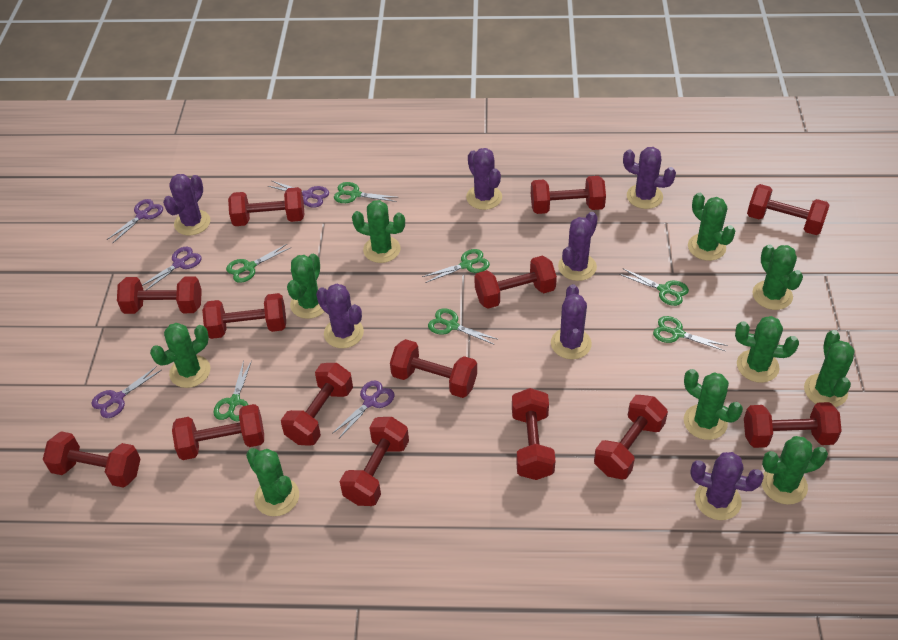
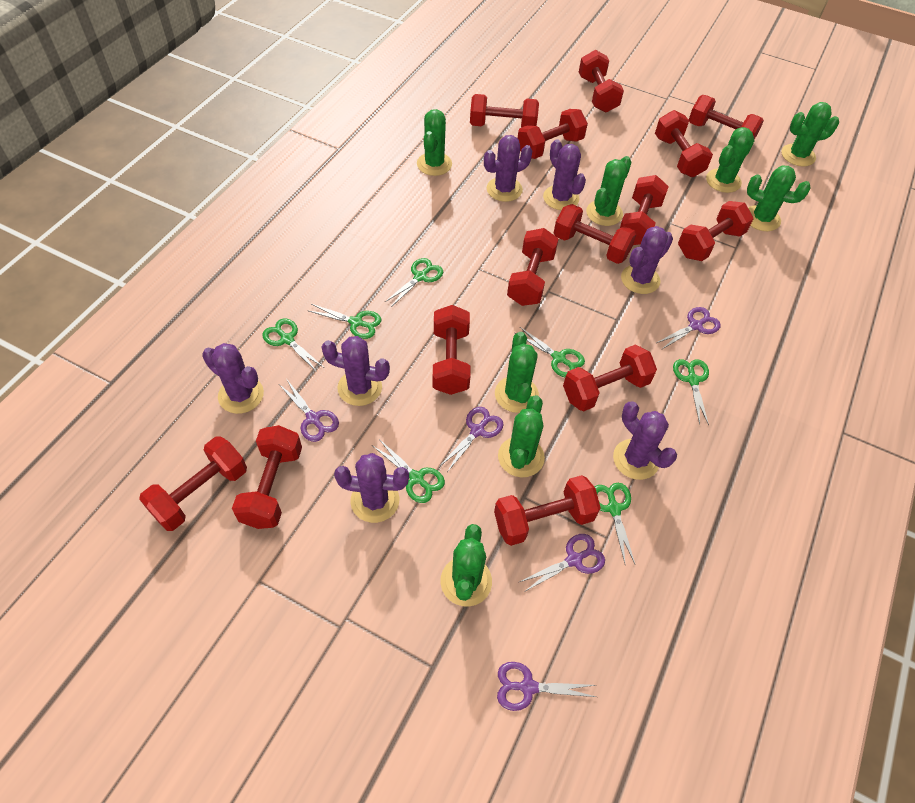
green cactus: [150,323,210,388] [246,448,299,516] [287,254,325,319] [352,200,405,263] [684,369,743,440] [688,193,735,261] [735,316,799,383] [752,245,803,310] [761,436,828,505] [804,330,855,407] = 10 -> [417,109,452,176] [440,524,492,607] [495,332,539,413] [498,395,545,477] [586,156,632,226] [706,127,755,193] [747,165,811,231] [782,102,839,166] = 8

